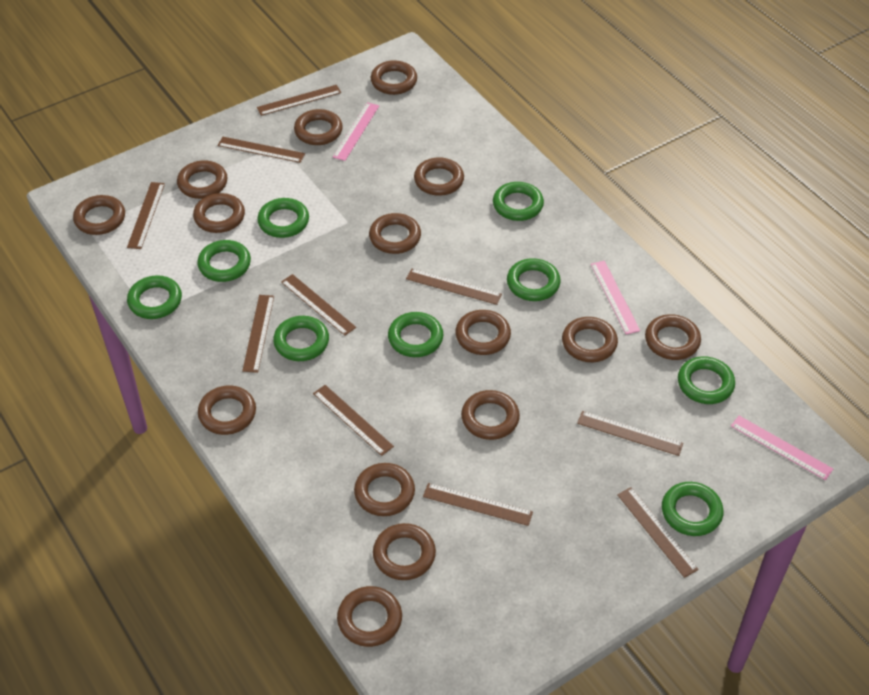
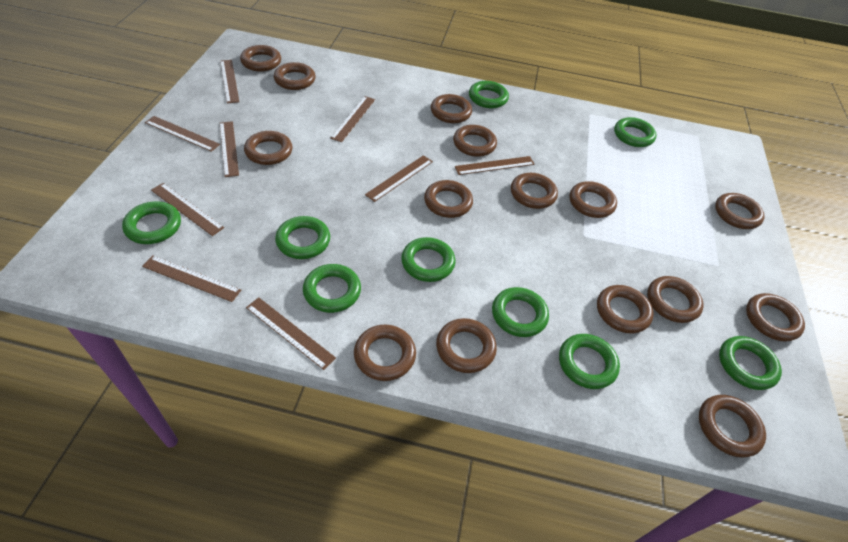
brown ruler: [127,182,165,249] [218,137,305,163] [242,295,274,373] [257,85,341,116] [281,274,356,336] [313,385,394,456] [406,268,502,305] [423,483,533,526] [577,411,683,456] [617,487,698,578] = 10 -> [142,255,241,302] [145,116,220,152] [151,183,224,236] [220,60,239,103] [220,121,239,177] [246,297,336,370] [330,96,375,142] [365,155,433,202] [455,156,535,175] = 9
pink ruler: [333,102,379,161] [591,261,640,334] [731,416,833,480] = 3 -> none = 0

